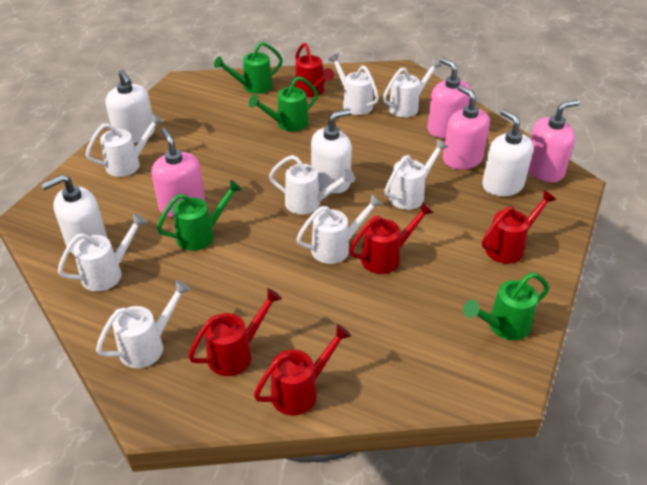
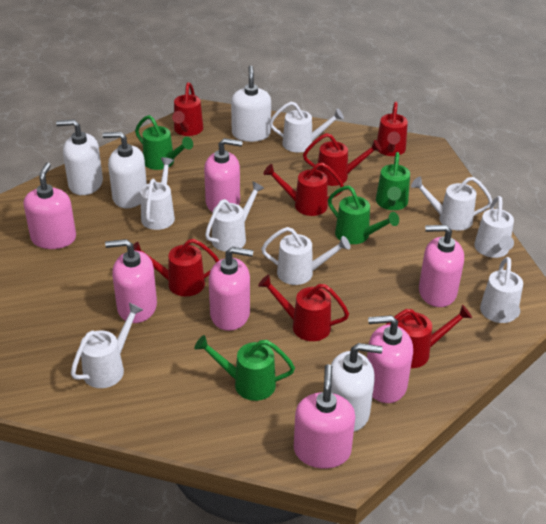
pink soap dispenser: [151,128,205,217] [427,58,471,138] [443,85,490,170] [528,100,579,183] = 4 -> [24,163,76,249] [105,239,157,323] [204,138,243,212] [209,247,253,331] [294,364,355,468] [367,315,413,403] [419,225,464,307] = 7
red watering can: [188,288,282,376] [254,324,351,415] [295,43,334,97] [349,202,434,274] [482,190,556,264] = 5 -> [133,239,219,296] [172,82,203,136] [258,275,349,341] [263,162,344,216] [303,133,381,186] [377,101,408,156] [386,305,472,368] = 7

